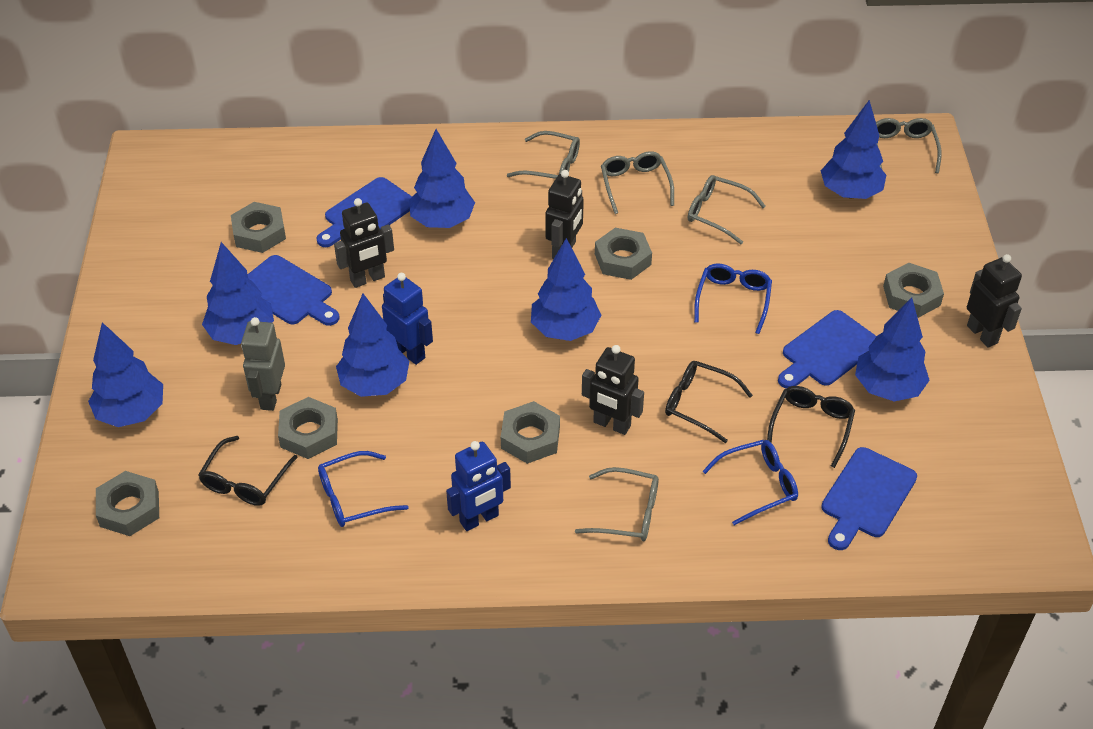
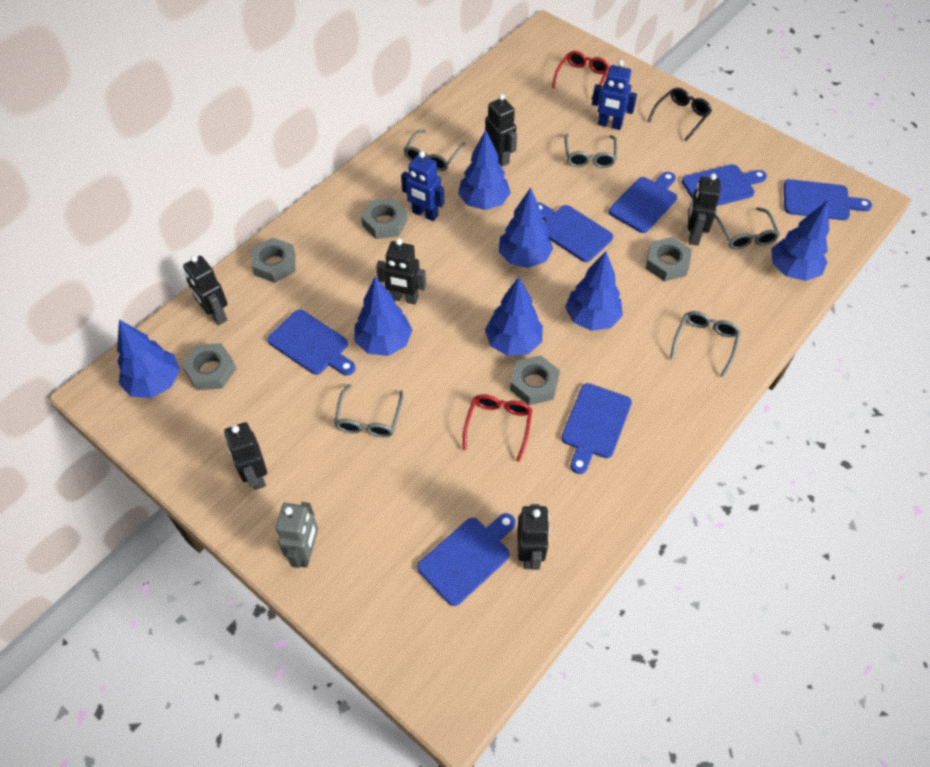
black glasses: [198,436,298,506] [665,361,753,443] [767,386,855,468] = 3 -> [648,88,712,141] = 1
black robot: [334,198,394,288] [545,170,584,259] [582,345,644,435] [967,254,1022,348] = 4 -> [183,255,228,325] [224,422,267,490] [376,238,426,305] [485,94,517,167] [517,504,550,570] [688,173,721,245] = 6
blue cutting board: [248,255,340,326] [317,177,412,247] [778,310,877,389] [821,447,917,550] = 4 -> [267,309,355,376] [417,513,516,606] [538,202,613,262] [561,383,632,474] [609,172,677,233] [682,164,767,206] [783,179,872,220] = 7
blue glasses: [318,451,409,527] [694,263,772,334] [703,440,798,525] = 3 -> none = 0
grey nut: [96,471,159,536] [231,202,286,253] [278,397,338,459] [501,401,560,464] [595,228,652,280] [883,263,944,318] = 6 -> [182,343,237,390] [251,238,295,283] [361,198,407,239] [510,355,560,405] [645,237,692,281] = 5
red glasses: none = 0 -> [463,394,532,462] [552,51,610,100] = 2

